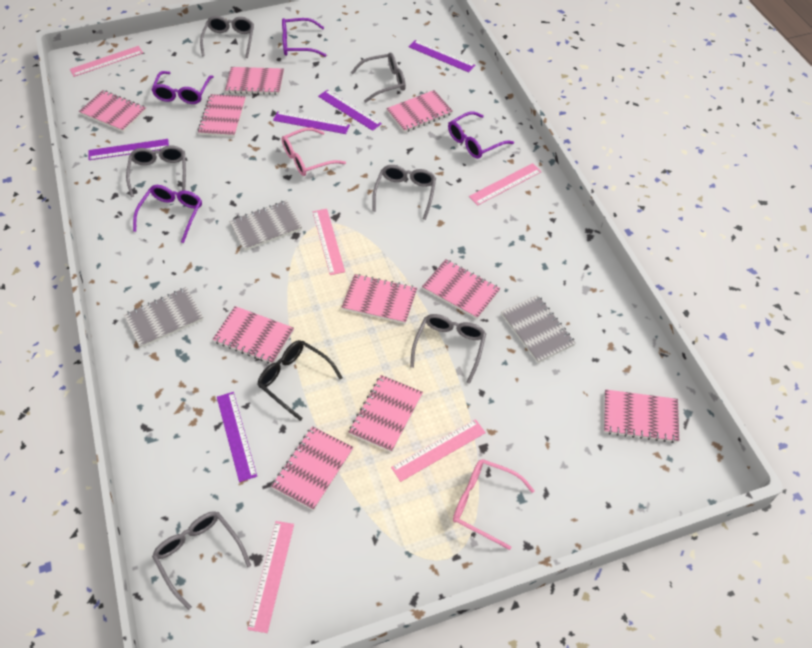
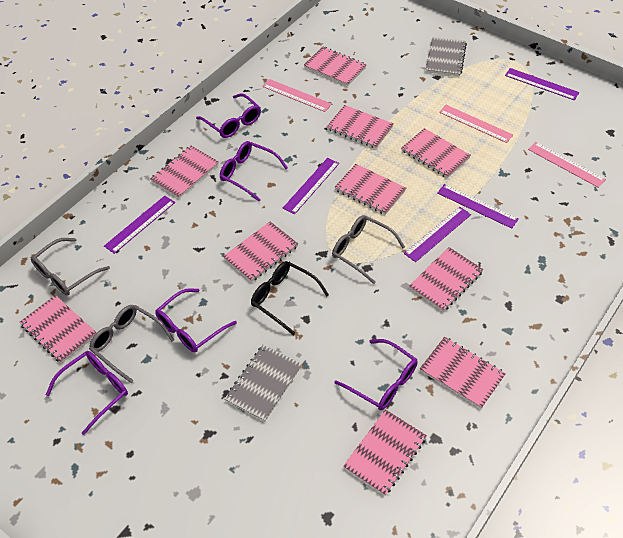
grey glasses: [126,146,186,197] [152,511,251,610] [200,16,254,58] [351,53,406,103] [372,165,436,220] [410,314,486,384] = 6 -> [31,238,110,296] [89,305,174,383] [332,215,405,284] = 3
grey notebook: [124,287,203,348] [229,200,302,251] [501,295,576,363] = 3 -> [225,345,302,422] [426,37,467,77] = 2
pink glasses: [281,127,346,176] [453,459,535,550] = 2 -> none = 0
pink ruler: [70,46,143,77] [248,521,294,633] [313,209,345,275] [391,419,486,482] [469,163,542,206] = 5 -> [262,79,332,112] [439,105,513,143] [528,142,606,188] = 3
purple glasses: [133,185,202,243] [151,71,214,104] [282,18,326,57] [448,111,514,159] = 4 -> [46,351,128,435] [155,288,237,353] [196,93,261,138] [220,141,288,201] [334,339,418,410] = 5

